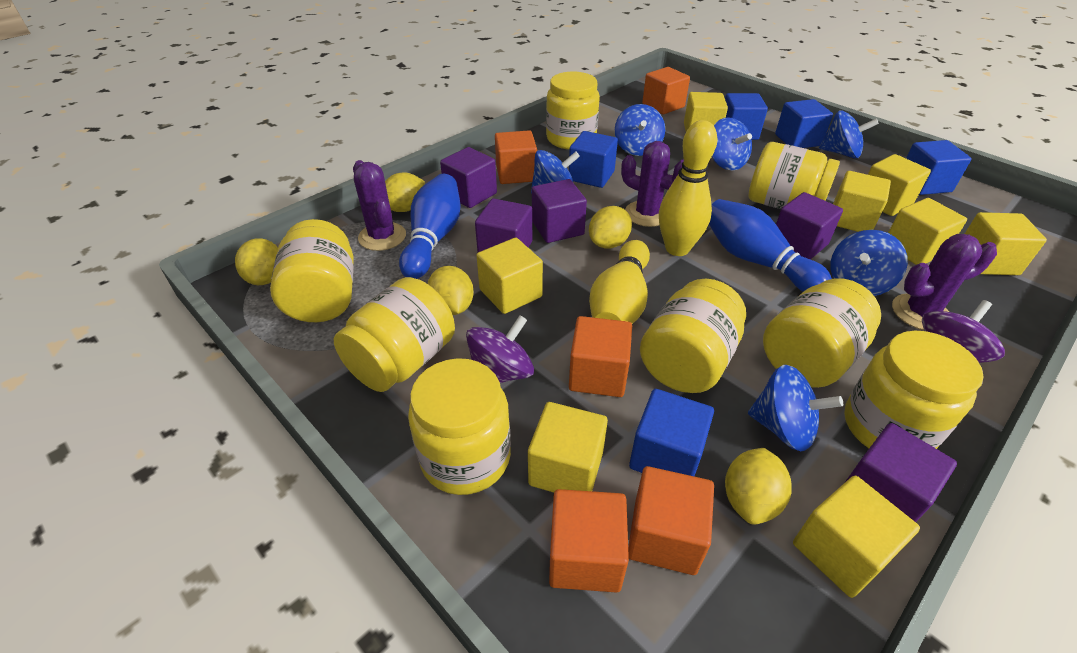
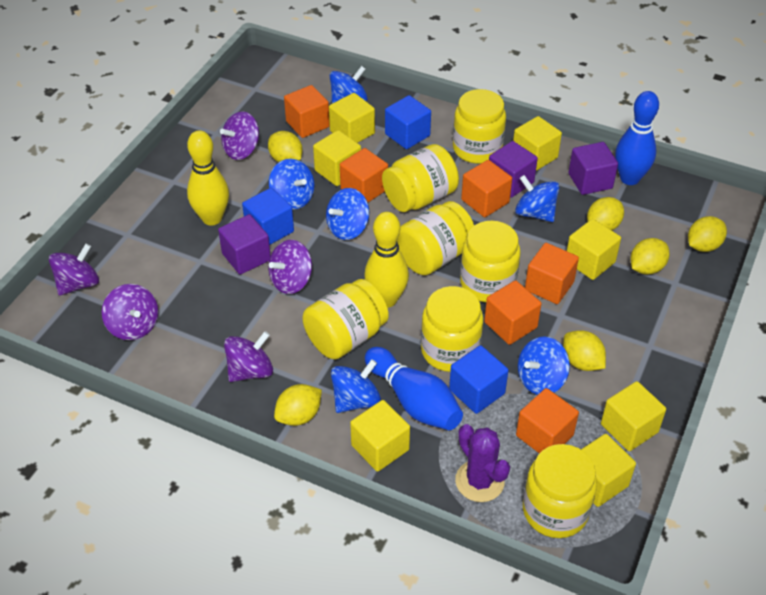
blue cube: [569,131,618,188] [629,389,714,476] [725,93,768,140] [775,99,833,148] [906,140,972,195] = 5 -> [242,188,294,245] [385,95,431,149] [449,345,509,414] = 3
orange cube: [495,130,537,184] [549,489,629,593] [569,316,632,397] [628,466,714,575] [642,67,690,114] = 5 -> [284,85,330,138] [340,148,388,202] [461,160,512,217] [484,280,541,345] [516,388,579,454] [525,243,579,304] = 6
purple cactus: [353,160,406,251] [621,141,684,227] [892,234,997,330] = 3 -> [455,424,510,502] = 1
purple cube: [440,147,497,208] [475,198,532,252] [532,179,587,243] [776,192,843,260] [845,423,957,522] = 5 -> [218,214,271,275] [489,141,538,198] [568,142,618,195] = 3
purple spinning top: [466,315,534,383] [922,300,1005,363] = 2 -> [49,243,99,296] [102,284,158,340] [220,111,259,160] [224,331,273,382] [268,240,312,294] = 5
yellow cube: [476,238,543,314] [528,402,608,493] [684,92,728,131] [793,476,920,598] [833,171,891,232] [868,154,931,216] [888,198,967,265] [965,212,1047,275] = 8 -> [313,130,361,186] [329,93,375,143] [350,400,410,472] [513,116,562,171] [567,219,621,280] [581,434,636,507] [601,381,666,451] = 7
yellow jar: [270,219,354,322] [334,277,455,392] [408,358,511,495] [546,72,600,150] [640,278,746,393] [748,142,840,209] [763,278,881,388] [844,331,983,449] = 8 -> [302,279,389,359] [382,144,459,212] [397,201,474,275] [421,286,483,372] [453,89,506,164] [460,221,521,302] [523,444,597,538] = 7
yellow lemon: [235,238,278,285] [385,173,425,212] [428,266,474,315] [589,206,632,248] [725,448,791,525] = 5 -> [268,131,303,162] [274,384,322,426] [563,330,606,371] [587,197,624,230] [630,238,670,274] [688,216,727,252] = 6

